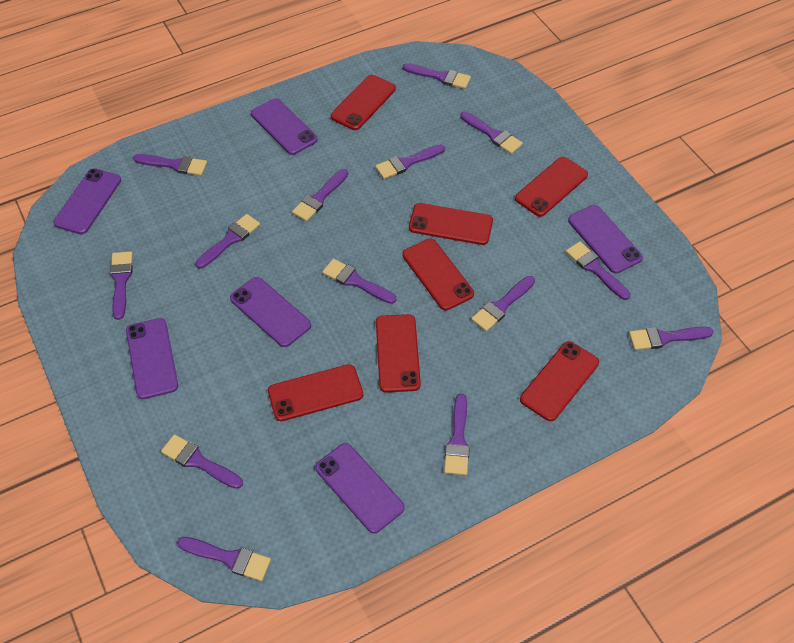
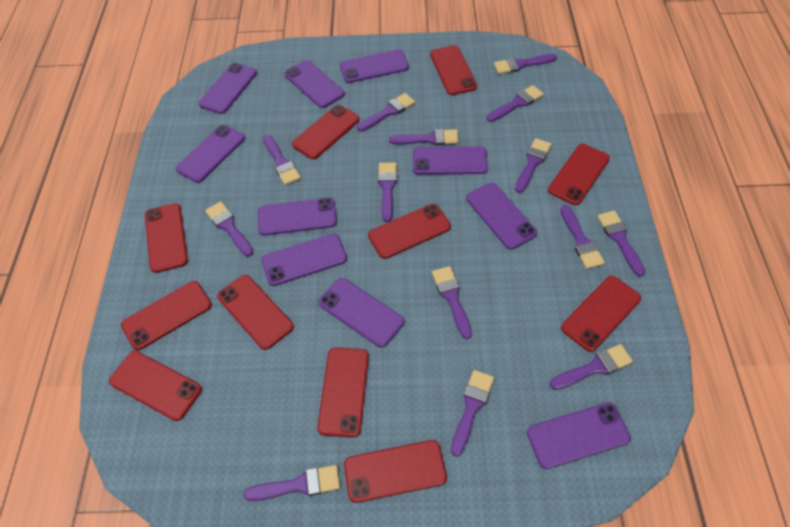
purple phone: [53,168,121,234] [126,318,178,399] [230,277,311,347] [251,98,318,155] [315,443,405,534] [568,205,643,274] = 6 -> [176,125,245,183] [199,63,257,114] [258,198,337,236] [261,233,347,286] [284,60,345,108] [318,278,404,347] [340,49,409,83] [413,146,488,175] [466,183,537,250] [527,402,631,469] = 10
red phone: [268,364,363,421] [331,75,396,130] [376,314,421,392] [403,239,474,310] [409,203,493,245] [515,157,588,217] [520,341,599,421] = 7 -> [109,351,202,421] [121,281,212,350] [145,203,188,273] [217,275,294,350] [292,105,360,159] [317,347,369,438] [344,440,447,503] [368,204,451,259] [430,45,477,95] [548,144,610,205] [561,276,641,352] = 11

